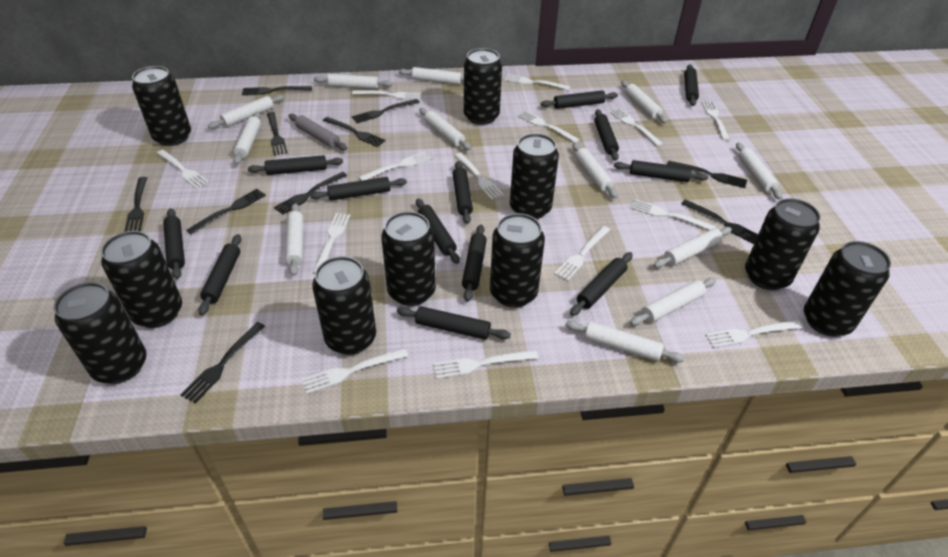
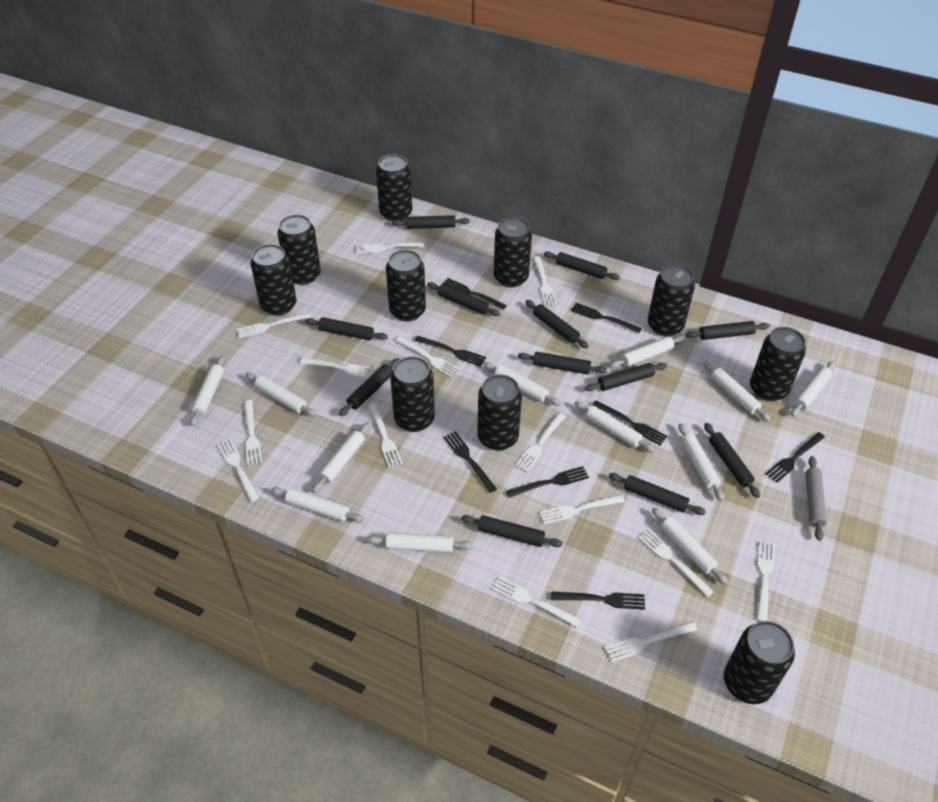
black fork: [124,177,147,232] [181,322,265,403] [186,189,266,235] [242,86,312,95] [267,112,287,155] [274,172,347,215] [323,117,385,147] [352,99,420,123] [667,161,747,188] [681,199,758,244] = 10 -> [414,336,486,367] [443,278,507,310] [443,431,497,493] [506,466,589,498] [551,591,645,610] [571,303,642,333] [592,400,667,445] [765,432,825,483] = 8
black rolling pin: [163,208,185,279] [198,234,241,315] [248,155,343,175] [310,177,407,201] [397,306,511,340] [416,198,460,264] [453,161,473,224] [462,225,487,302] [541,90,618,109] [570,252,633,316] [594,109,619,161] [614,160,708,182] [684,64,699,106] = 13 -> [305,317,388,341] [339,358,400,416] [392,215,470,229] [427,282,500,316] [461,515,563,547] [518,352,607,375] [526,300,589,348] [544,251,620,280] [585,363,667,391] [609,473,706,515] [685,321,769,340] [704,423,760,498] = 12

